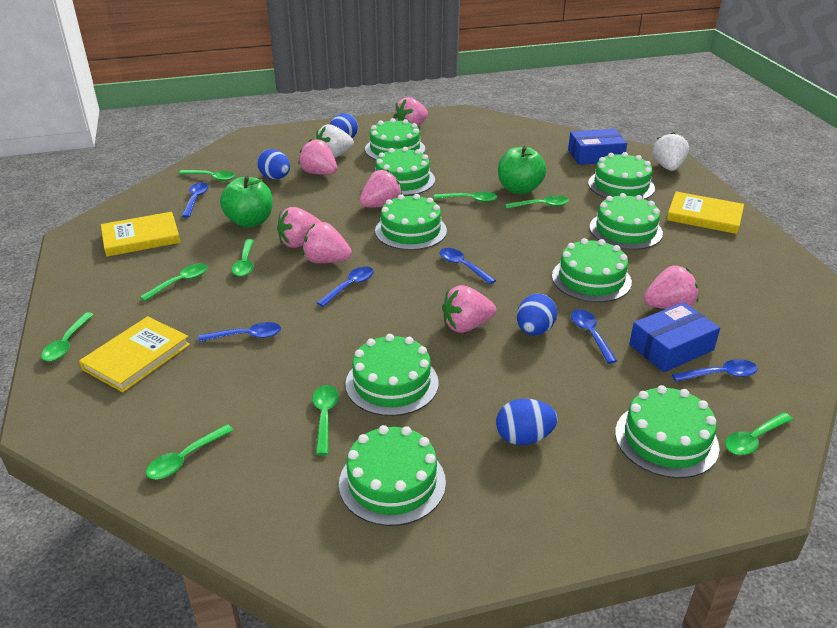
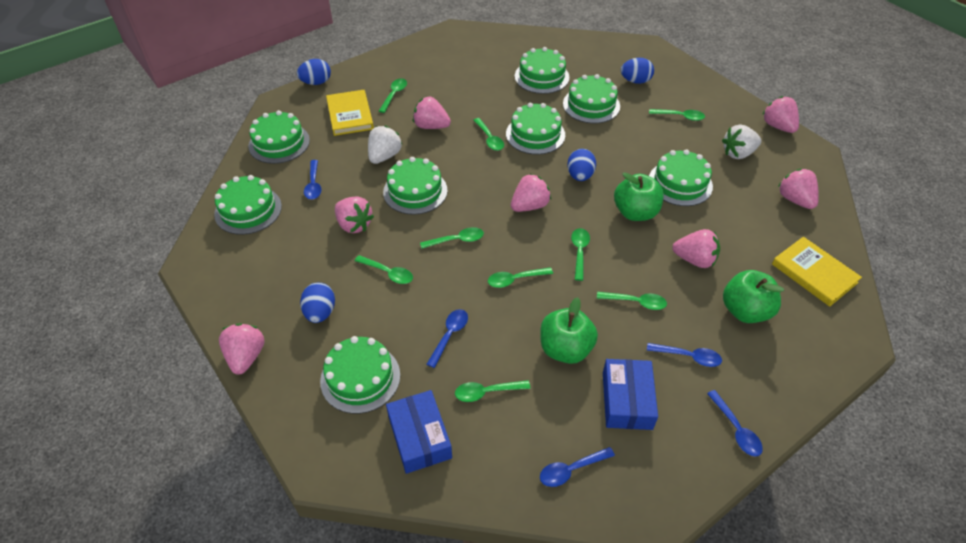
blue spoon: [182,182,209,218] [198,322,281,342] [317,267,374,307] [439,248,496,284] [571,309,617,364] [672,359,758,382] = 6 -> [304,160,322,199] [426,309,468,368] [540,447,615,487] [647,343,722,367] [707,390,763,457] = 5
green apple: [220,176,273,227] [498,146,547,194] = 2 -> [540,297,598,364] [614,172,664,221] [723,270,784,323] = 3
green cake: [339,425,446,526] [345,334,439,416] [365,118,425,160] [375,147,435,196] [375,194,447,250] [552,238,632,302] [588,152,655,199] [590,193,663,250] [615,385,719,478] = 9 -> [214,175,282,235] [248,110,310,164] [320,336,400,414] [383,157,448,215] [506,103,565,155] [515,47,569,94] [563,74,620,123] [649,149,713,206] = 8
yellow book: [79,316,190,392] [101,212,180,257] [667,191,744,234] = 3 -> [326,90,374,136] [772,237,862,307] = 2

